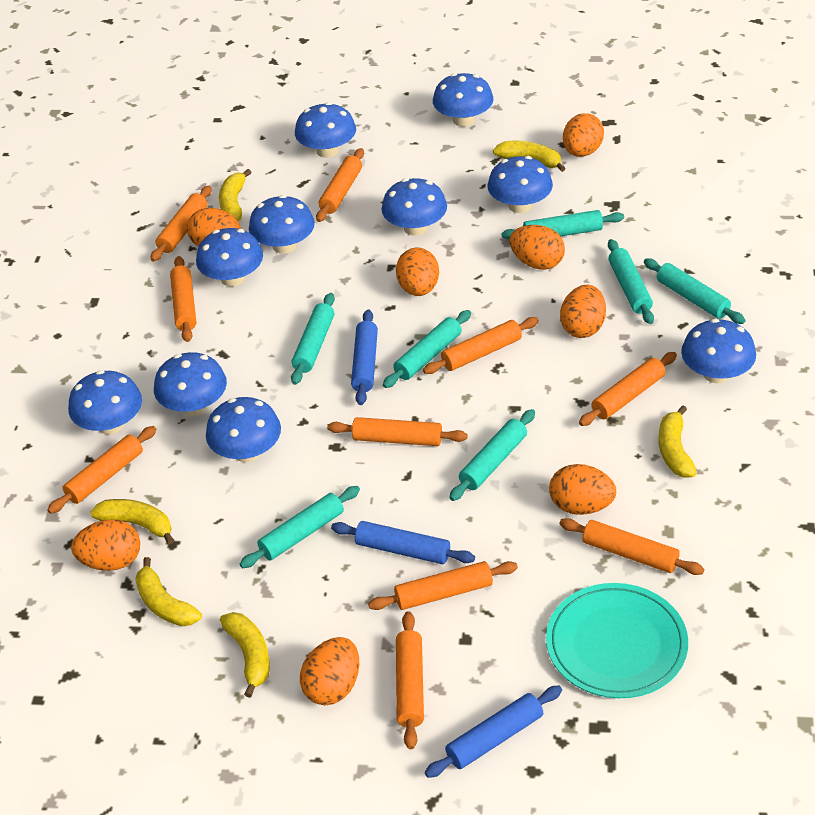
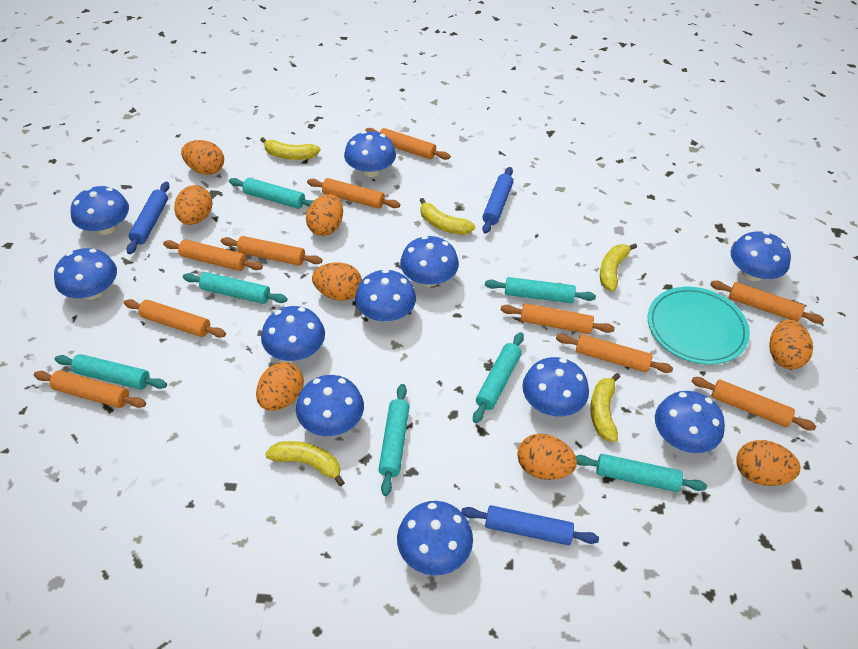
blue mushroom: [68,370,142,434] [154,352,227,416] [196,228,263,287] [206,397,281,462] [249,195,315,254] [295,102,356,158] [382,178,447,236] [433,73,493,127] [487,156,553,213] [681,319,756,384] = 10 -> [54,248,117,300] [71,186,129,235] [261,306,325,361] [296,375,364,436] [344,131,396,177] [355,269,416,322] [397,501,473,575] [400,236,459,287] [522,357,589,416] [655,391,725,453] [731,231,791,281] = 11
yellow banana: [90,499,174,545] [135,557,202,626] [219,169,251,221] [220,612,270,698] [493,141,566,172] [659,405,697,478] = 6 -> [261,137,320,160] [265,441,345,486] [420,198,475,235] [590,373,620,442] [600,243,637,291] = 5

